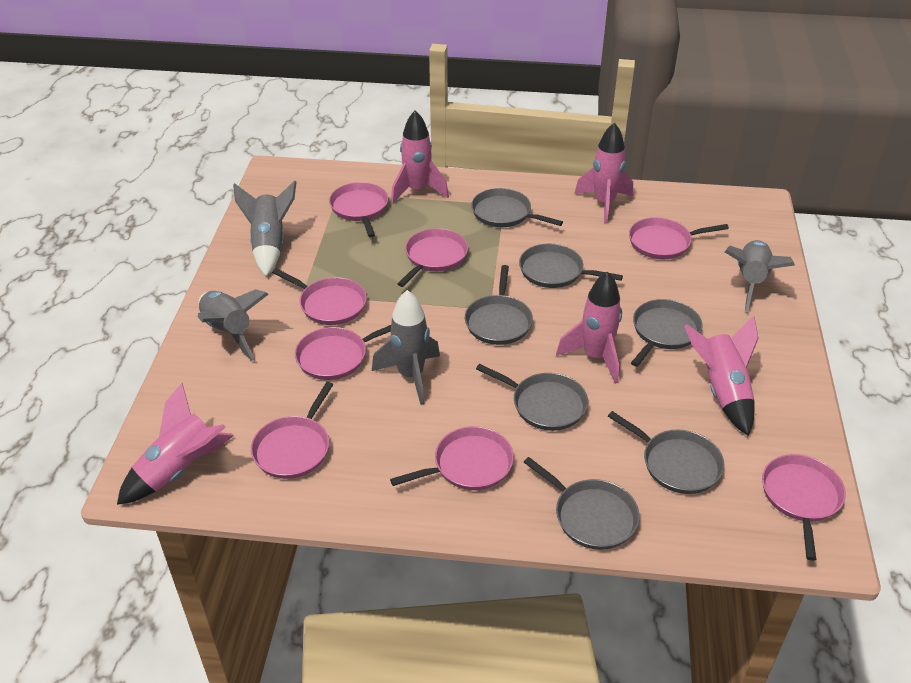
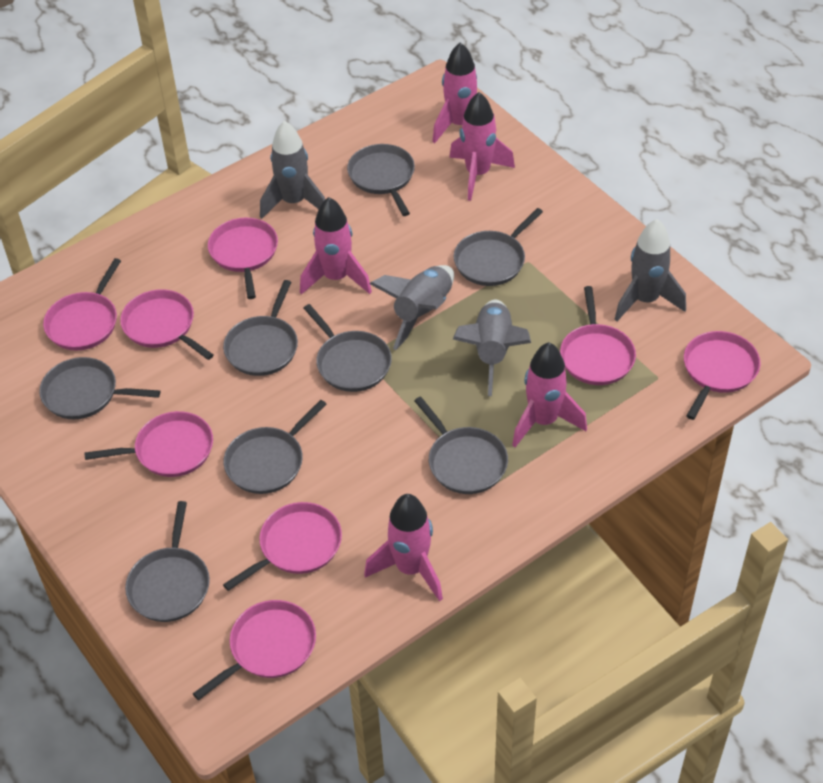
grey pan: [465,265,533,345] [471,188,563,227] [476,364,588,431] [519,244,623,288] [524,457,640,550] [608,411,724,494] [631,299,703,367] = 7 -> [39,357,160,419] [125,501,210,622] [223,280,298,376] [224,400,327,494] [304,304,392,392] [347,144,415,216] [414,396,508,494] [454,208,543,286] = 8

